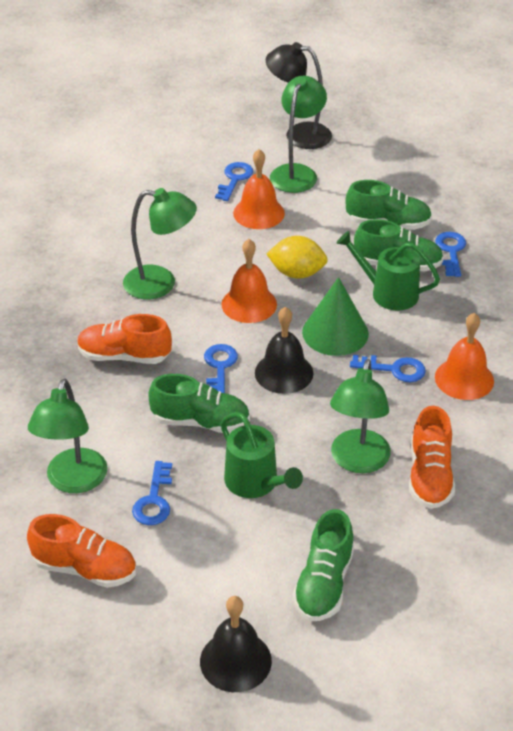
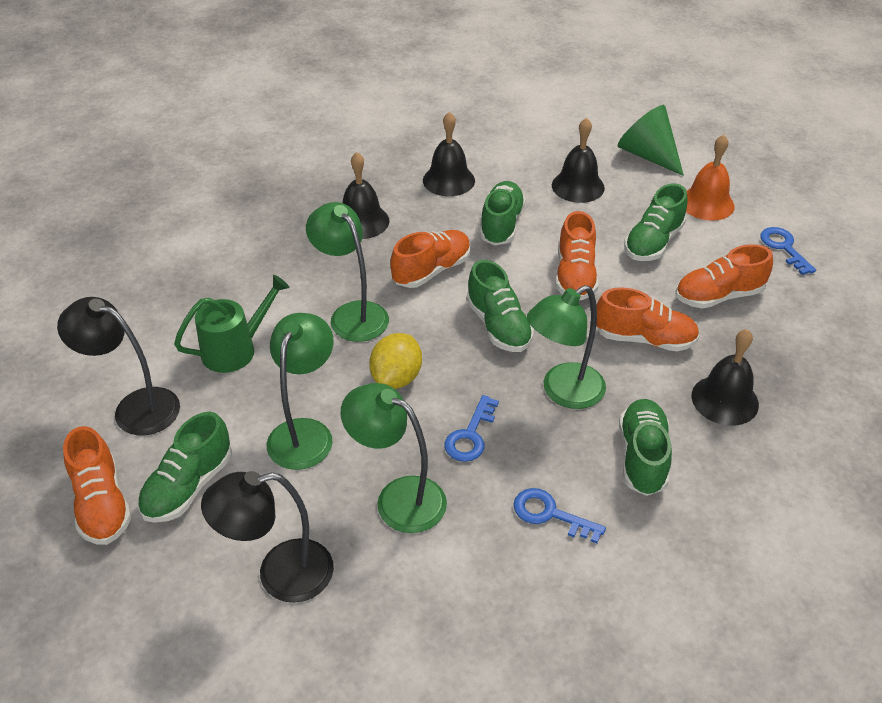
black bell: [200,596,272,692] [255,307,313,394] = 2 -> [343,152,389,239] [423,112,475,196] [552,118,605,203] [691,329,759,425] = 4
black lamp: [266,42,332,149] = 1 -> [57,297,180,436] [201,471,334,603] = 2
blue key: [132,461,172,525] [204,344,238,393] [215,162,253,201] [350,355,426,382] [435,232,466,277] = 5 -> [444,395,499,462] [513,488,606,543] [760,227,816,275] = 3
green shoe: [148,374,250,433] [293,509,354,621] [346,180,432,230] [354,219,444,272] = 4 -> [138,412,232,523] [467,260,534,352] [480,181,526,245] [619,399,672,496] [624,183,688,261] = 5
green watering can: [221,412,303,498] [336,231,440,311] = 2 -> [174,275,290,373] = 1
orange bell: [222,239,277,323] [233,149,285,229] [435,313,494,400] = 3 -> [686,134,734,221] = 1
orange shoe: [27,514,136,588] [77,314,172,364] [409,406,455,509] = 3 -> [63,426,132,545] [390,230,471,288] [556,211,599,300] [596,287,699,351] [675,244,773,309] = 5

